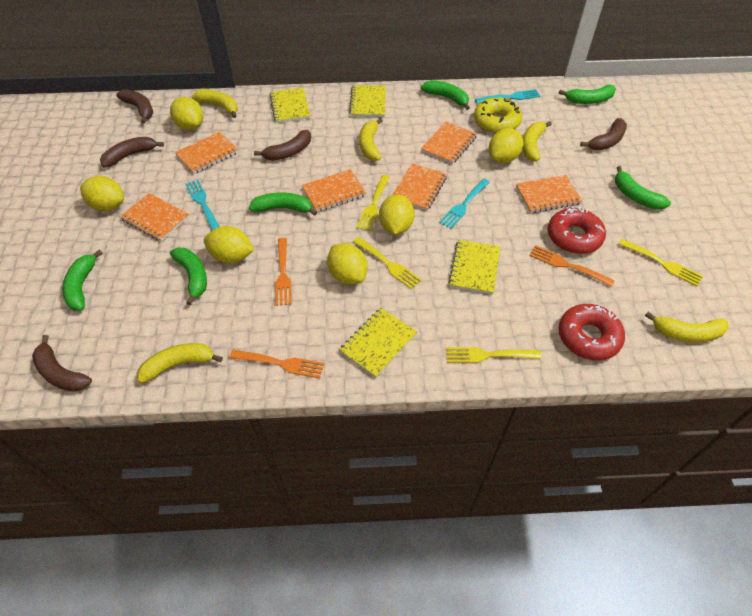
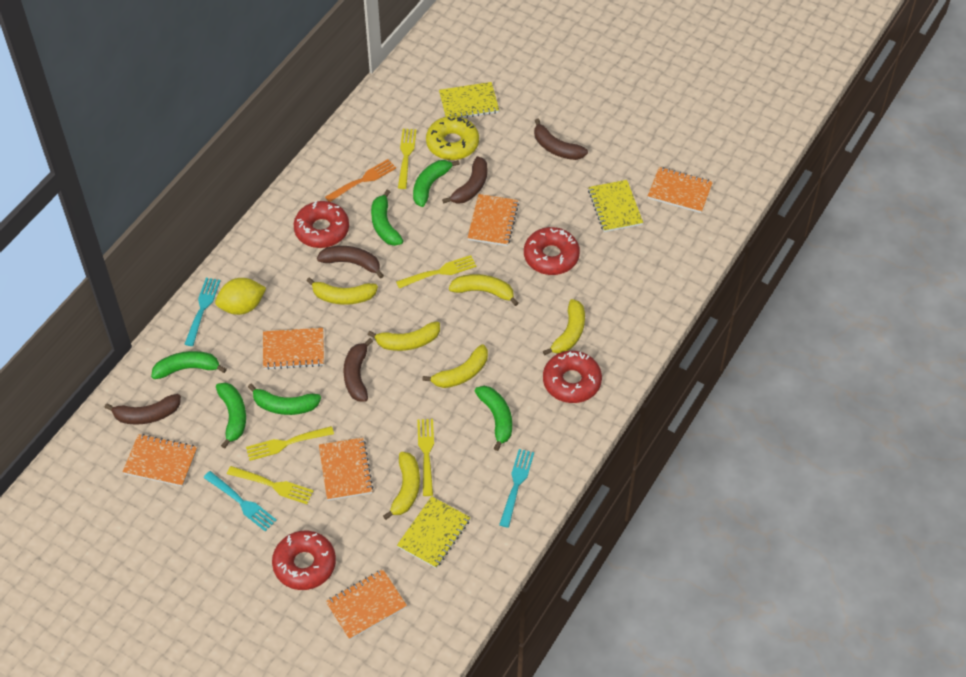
orange fork: [230,350,324,378] [275,238,292,306] [529,245,615,287] = 3 -> [325,159,396,202] = 1
red donut: [548,207,606,254] [558,304,625,361] = 2 -> [272,531,336,590] [294,201,349,248] [524,227,580,275] [543,351,602,403] = 4
yellow banana: [137,343,223,383] [192,89,238,118] [359,118,383,161] [522,121,552,161] [645,312,729,342] = 5 -> [307,277,378,305] [368,321,440,351] [383,452,420,520] [422,344,488,388] [449,274,519,306] [543,299,585,355] = 6
yellow fork: [353,237,422,289] [356,175,390,231] [446,347,542,363] [618,239,703,286] = 4 -> [227,466,314,504] [246,426,334,461] [396,255,477,288] [398,129,417,189] [417,419,434,496] = 5
yellow lemon: [80,176,124,211] [170,97,203,130] [204,226,254,263] [327,243,367,284] [379,195,415,234] [489,128,523,163] = 6 -> [215,278,266,315] = 1
yellow notebook: [269,88,310,123] [339,308,417,378] [349,85,386,117] [448,240,500,295] = 4 -> [397,496,471,568] [439,82,499,118] [588,180,643,232] = 3

